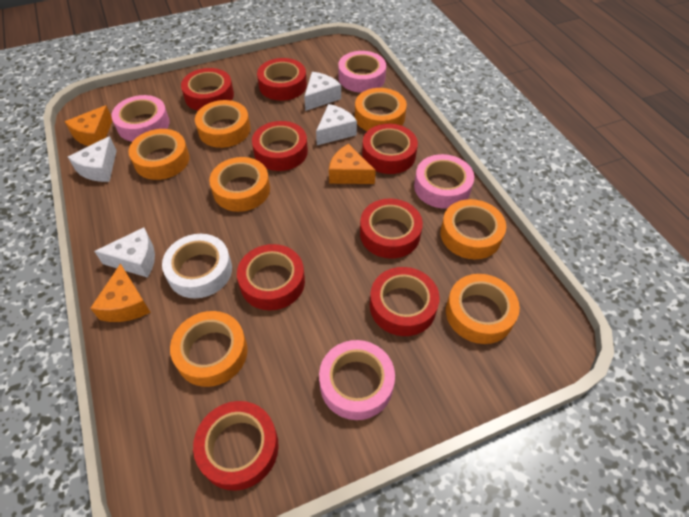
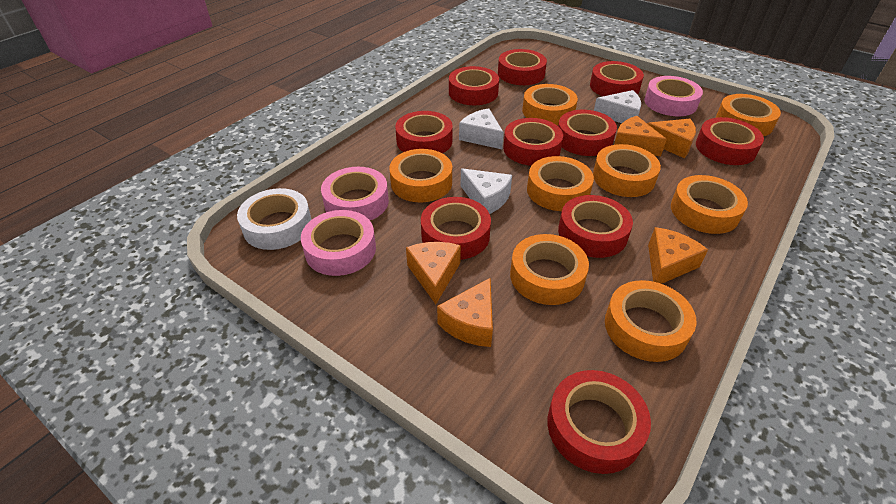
orange cheese: [65,105,112,146] [90,263,151,322] [329,144,376,184] = 3 -> [406,242,461,304] [437,278,493,347] [614,116,667,156] [647,119,696,158] [648,227,708,284] = 5
orange tape: [129,129,189,180] [170,311,248,387] [195,100,250,148] [209,157,270,212] [355,88,407,131] [441,199,506,259] [446,274,520,344] = 7 -> [389,149,452,202] [510,234,589,305] [522,84,578,126] [527,156,594,211] [593,144,661,197] [605,280,696,362] [671,175,748,234] [716,94,781,137] = 8
pink tape: [111,95,170,142] [319,340,395,420] [338,51,386,93] [414,154,474,209] = 4 -> [301,210,376,276] [321,167,389,220] [644,76,703,116] = 3
red tape: [181,68,234,111] [193,401,279,491] [237,244,305,310] [252,121,308,171] [257,58,307,101] [360,199,423,259] [362,124,418,174] [370,267,440,336] = 8 -> [395,111,453,153] [421,197,491,260] [449,66,499,105] [498,49,547,85] [503,118,563,166] [547,370,651,474] [558,110,617,156] [558,195,633,258] [590,61,644,96] [696,117,764,165] = 10
white cheese: [68,136,117,182] [94,228,155,278] [304,72,341,111] [316,104,357,145] = 4 -> [459,108,504,149] [461,168,512,214] [594,90,641,123] = 3

